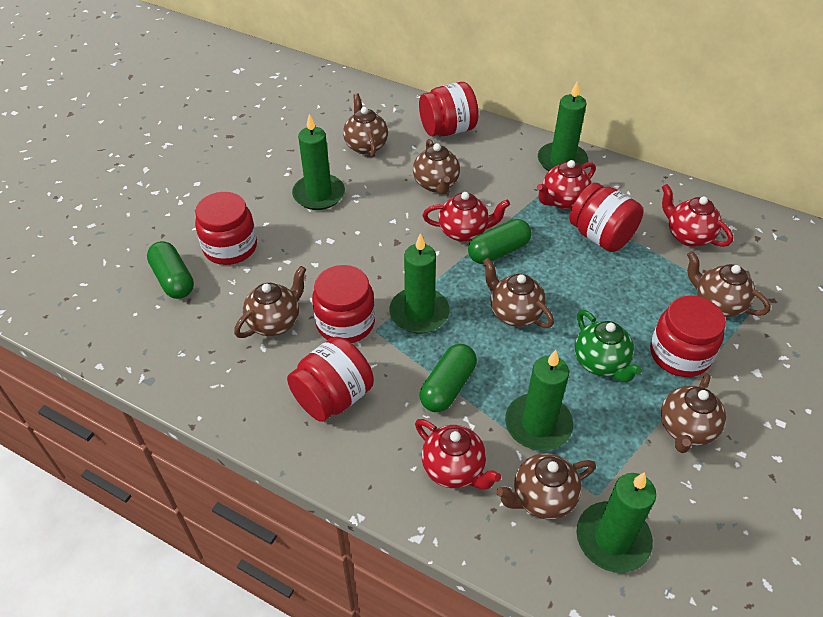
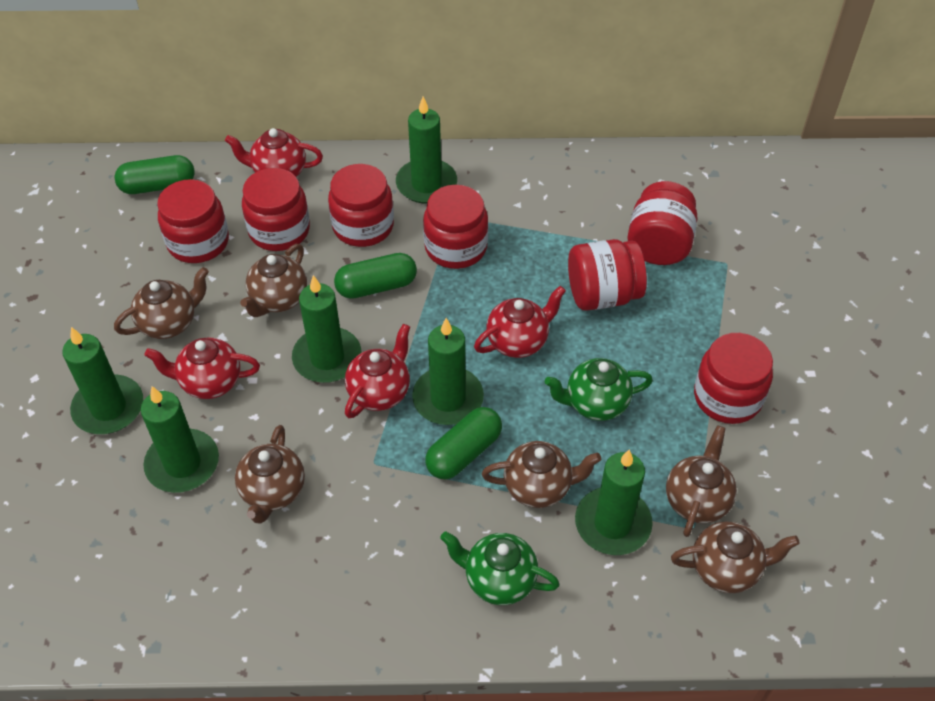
brown teapot: [234,266,306,338] [343,93,388,158] [413,139,460,195] [483,258,554,328] [496,453,596,520] [661,373,726,453] [687,251,771,317] = 7 -> [114,267,209,339] [235,425,305,524] [240,244,307,317] [482,441,601,508] [666,425,737,537] [671,521,800,593] = 6
green candle: [292,114,345,210] [389,233,450,333] [505,350,573,451] [538,81,588,171] [576,472,656,573] = 5 -> [62,327,143,434] [141,386,219,493] [292,275,362,383] [396,97,457,204] [412,318,484,425] [575,449,653,555] = 6
green teapot: [575,310,642,383] = 1 -> [440,531,560,605] [544,358,653,421] = 2
red jar: [195,192,257,265] [287,337,374,422] [312,265,375,343] [419,82,479,136] [569,183,643,252] [650,295,726,377] = 6 -> [157,179,229,263] [242,168,310,251] [328,164,394,247] [423,185,488,269] [568,239,647,311] [627,181,698,265] [694,333,773,424] = 7

